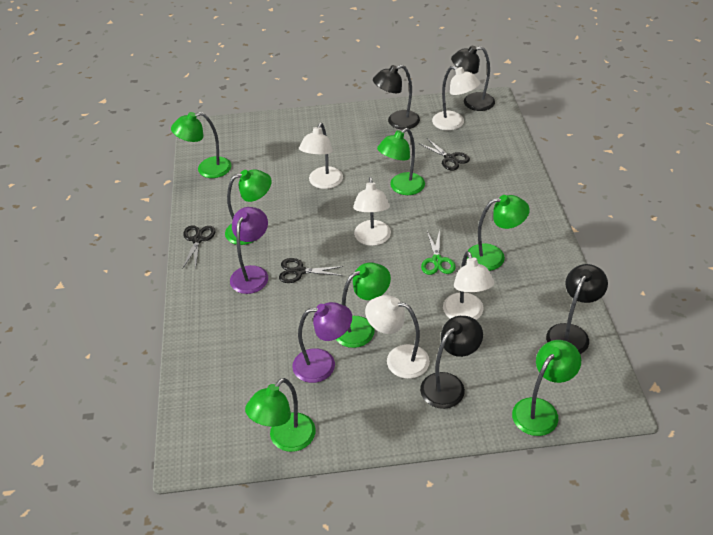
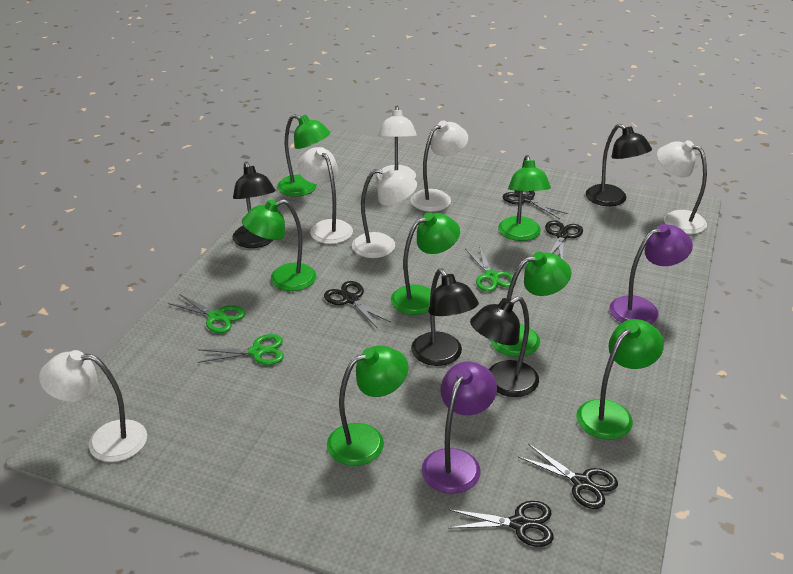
black scissors: [182,225,216,270] [279,258,344,283] [420,138,470,170] = 3 -> [324,281,390,328] [448,501,554,547] [502,190,568,219] [519,444,618,509] [545,221,583,258] = 5
green scissors: [421,230,456,275] = 1 -> [168,294,245,333] [198,334,284,365] [465,246,516,292] = 3
white lamp: [299,123,343,189] [353,177,391,246] [365,295,430,379] [432,66,480,131] [443,251,495,320] = 5 -> [39,350,147,462] [297,147,353,244] [352,167,417,258] [377,106,417,180] [411,120,468,212] [657,140,707,234] = 6

